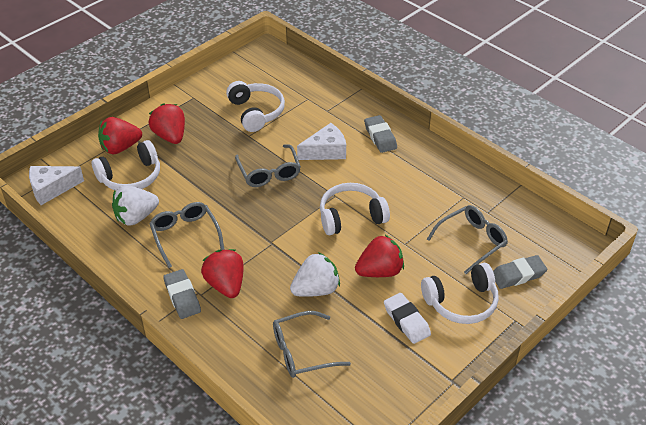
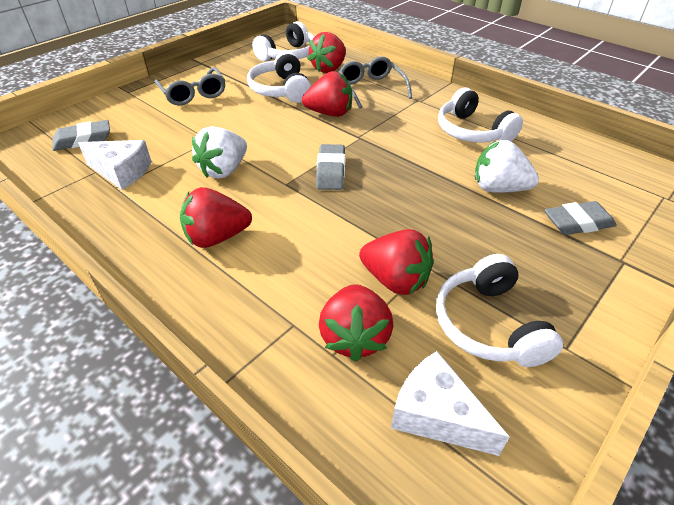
grey glasses: [149,202,224,268] [235,144,301,187] [273,311,351,378] [427,205,508,274] = 4 -> [154,67,225,105] [338,56,412,109] = 2
red strawberry: [98,117,142,154] [149,103,185,144] [201,249,244,298] [355,235,404,277] = 4 -> [180,187,252,248] [302,71,352,117] [308,32,346,73] [319,284,394,362] [359,229,434,295] = 5
white eraser: [384,293,431,344] = 1 -> none = 0

